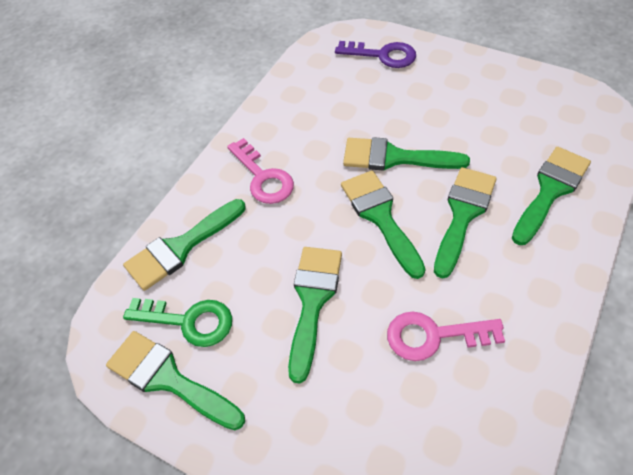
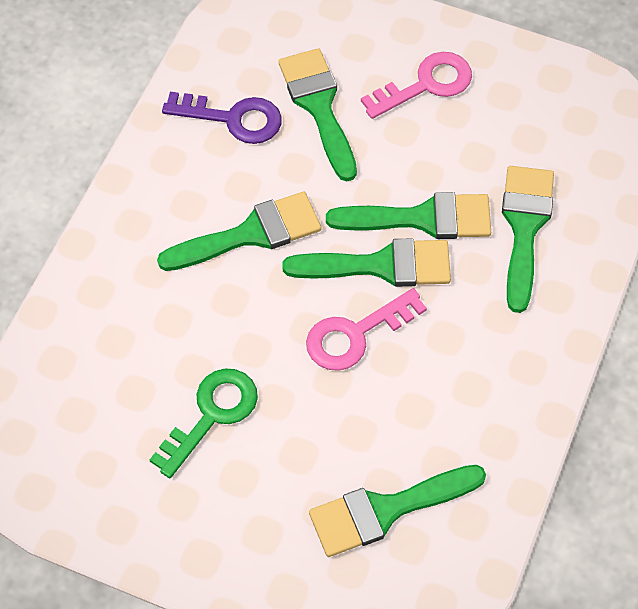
green brush: [106,331,245,430] [123,199,245,291] [288,247,342,383] [341,171,426,279] [343,137,470,170] [434,167,497,279] [512,147,591,245] = 7 -> [157,192,321,271] [278,48,357,181] [282,238,451,287] [309,465,486,557] [326,192,491,239] [502,166,554,313] = 6

